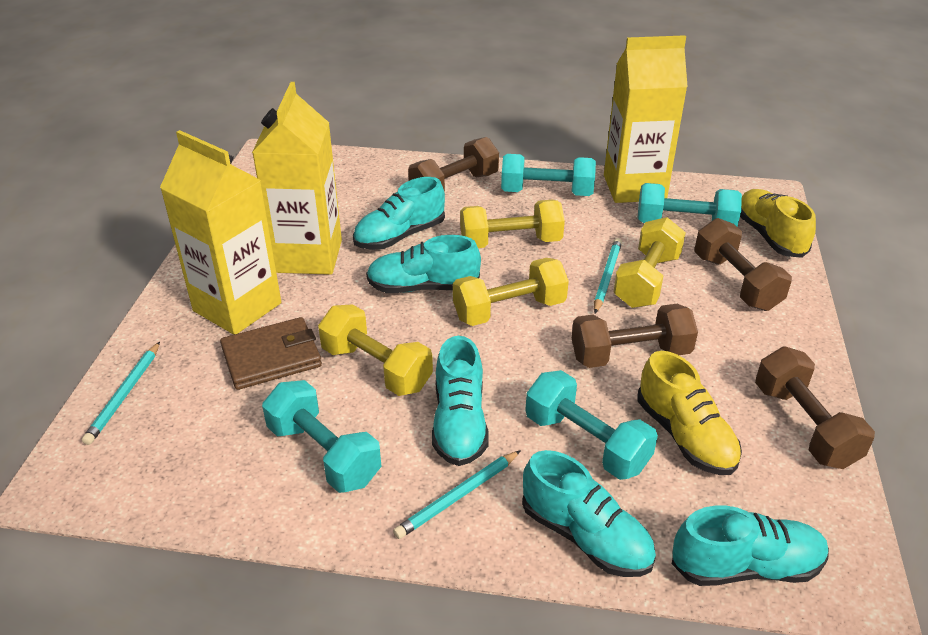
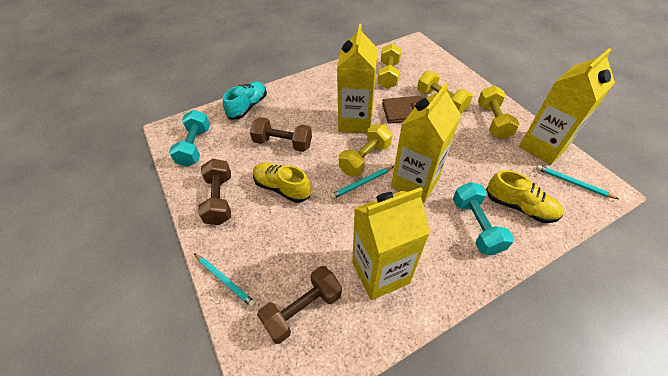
brown dumbbell: [408,137,499,192] [572,304,698,368] [694,218,792,311] [755,347,875,469] = 4 -> [198,159,231,225] [250,117,312,152] [257,266,342,344] = 3
turquoise dumbbell: [262,380,382,493] [501,154,596,196] [525,370,658,480] [638,183,742,227] = 4 -> [169,110,210,167] [453,182,514,255] = 2
turquoise shoe: [353,177,445,250] [366,235,481,293] [432,336,489,466] [522,450,656,577] [672,506,829,586] = 5 -> [223,81,267,119] = 1
yellow carton: [160,130,281,335] [252,82,342,275] [604,35,688,203] = 3 -> [337,24,378,134] [352,187,430,300] [391,82,461,203] [519,48,615,165] = 4

